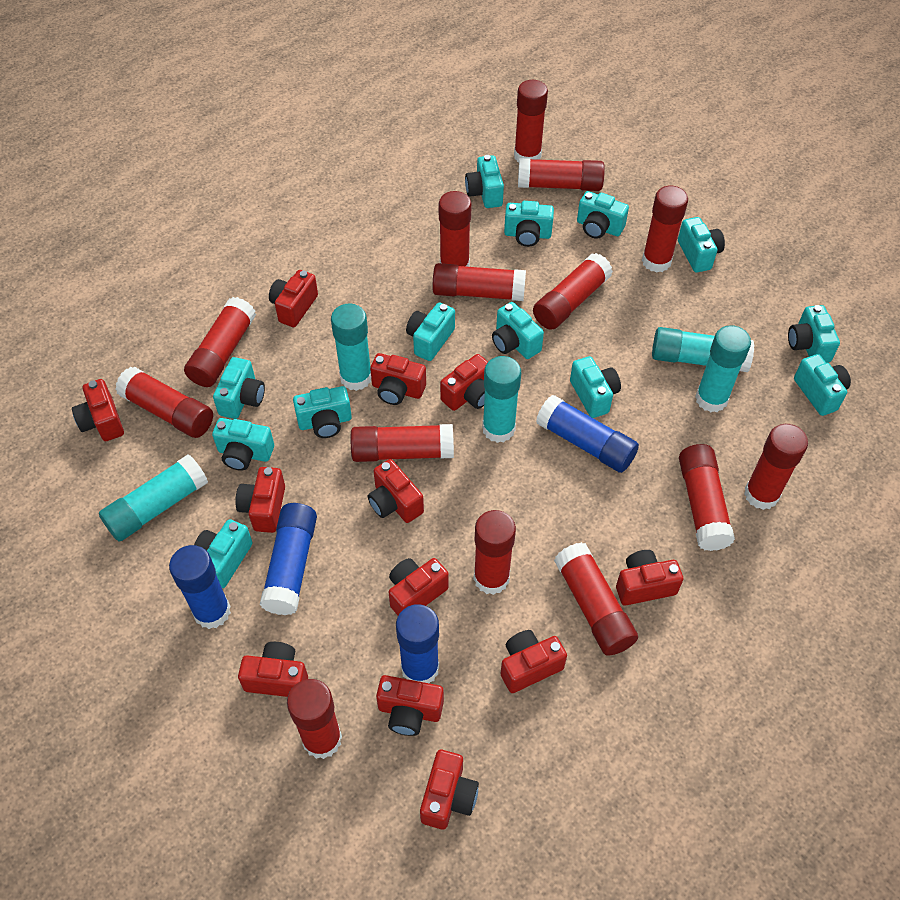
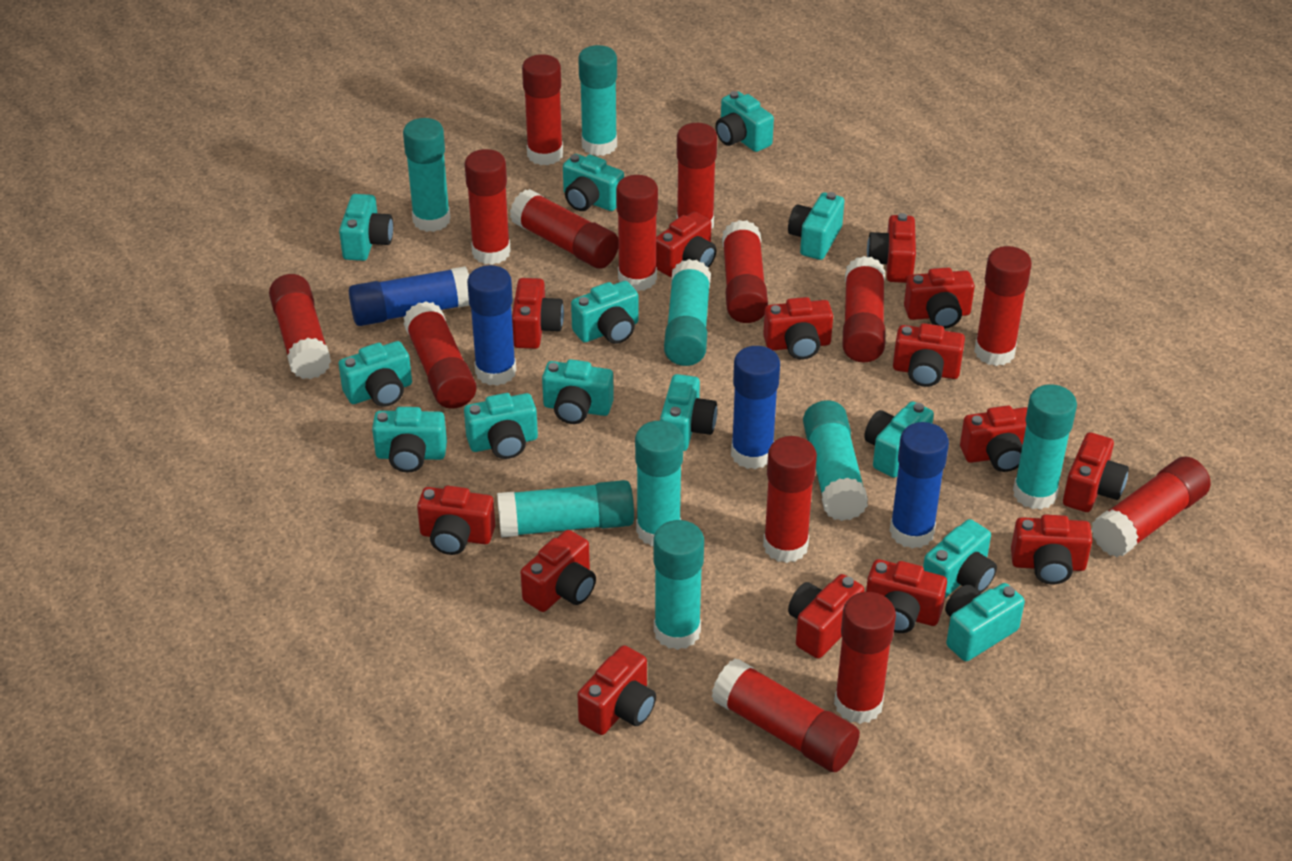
red camera: [72,379,124,441] [235,467,285,533] [238,642,308,697] [269,270,318,327] [368,459,424,523] [370,353,426,405] [376,675,444,736] [389,558,449,615] [420,750,479,830] [440,354,488,411] [501,630,567,693] [616,550,683,606] = 12 -> [417,486,495,555] [512,278,564,349] [521,530,596,612] [577,645,656,735] [656,212,716,277] [763,297,833,359] [788,574,864,659] [866,559,947,633] [867,213,916,283] [893,323,965,387] [904,267,975,329] [960,406,1028,472] [1011,515,1092,585] [1063,432,1129,512] = 14
turquoise glue stick: [99,455,208,541] [331,304,371,391] [482,356,521,443] [652,327,754,372] [695,325,751,412] = 5 -> [403,118,450,232] [497,480,634,538] [578,45,617,156] [635,421,683,546] [653,520,704,650] [664,259,711,366] [803,400,868,521] [1013,385,1077,510] = 8

